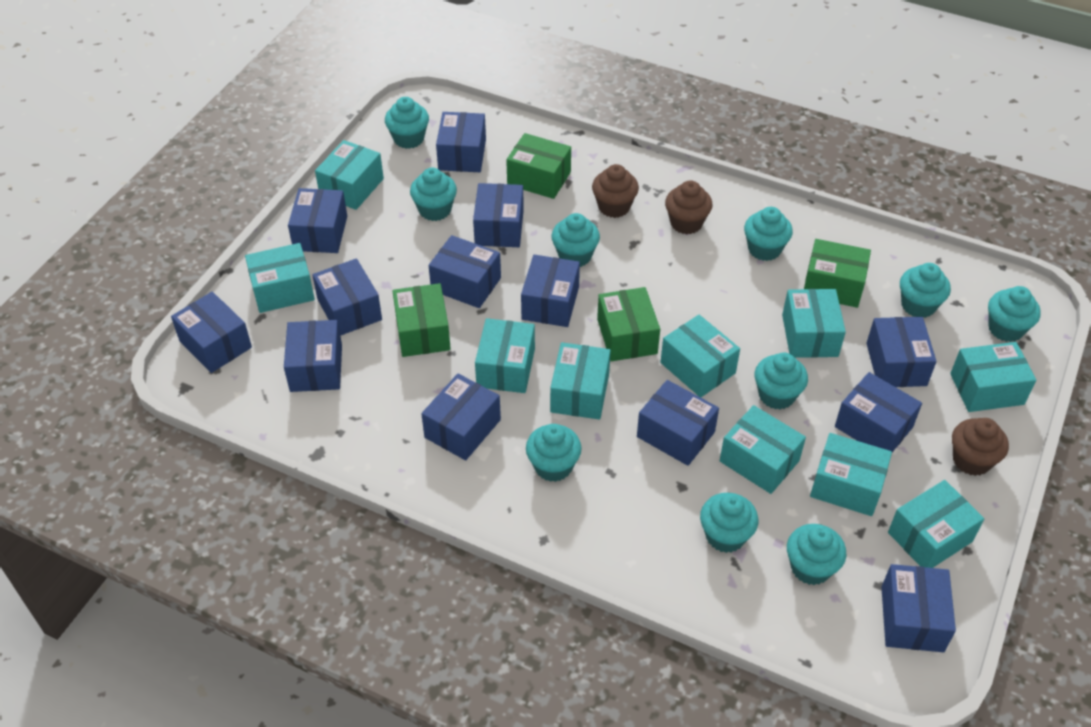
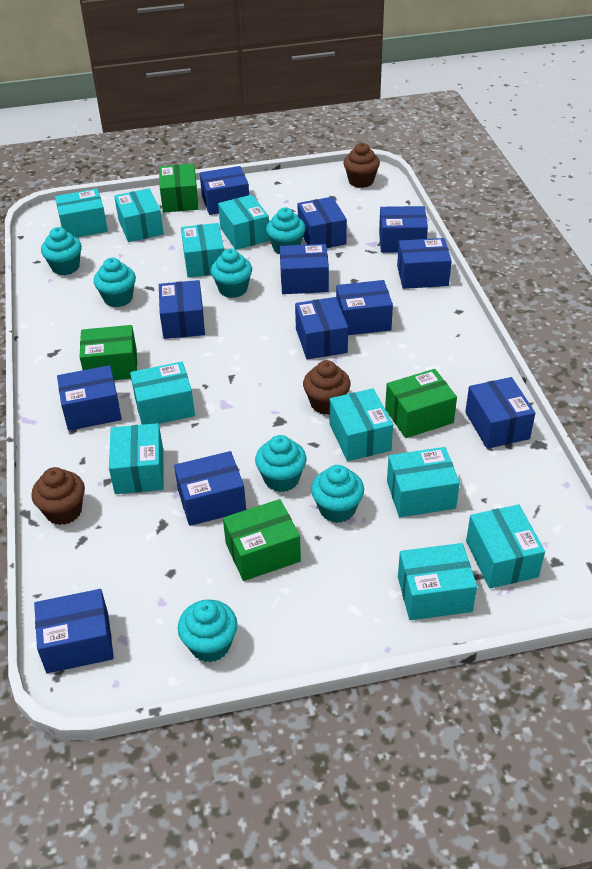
blue box: [171,292,252,373] [284,320,342,392] [288,188,347,253] [312,258,382,336] [421,374,501,460] [428,235,501,308] [436,112,486,172] [473,183,524,247] [521,255,580,327] [637,380,719,466] [835,372,922,452] [866,317,937,387] [881,564,956,652] = 13 -> [34,589,114,673] [57,365,122,431] [159,280,205,339] [174,451,246,526] [200,166,249,215] [280,244,329,294] [295,297,348,359] [298,197,347,248] [336,280,393,335] [379,206,428,253] [397,238,452,289] [465,377,535,449] = 12
turquoise cupcake: [385,97,429,149] [410,168,457,221] [526,424,582,482] [551,213,600,267] [700,493,759,553] [744,207,793,261] [755,353,808,410] [787,524,846,585] [900,263,951,318] [988,286,1041,342] = 10 -> [41,227,82,275] [94,258,136,307] [178,600,238,662] [211,248,252,298] [255,435,307,492] [266,207,306,254] [311,465,364,523] = 7

